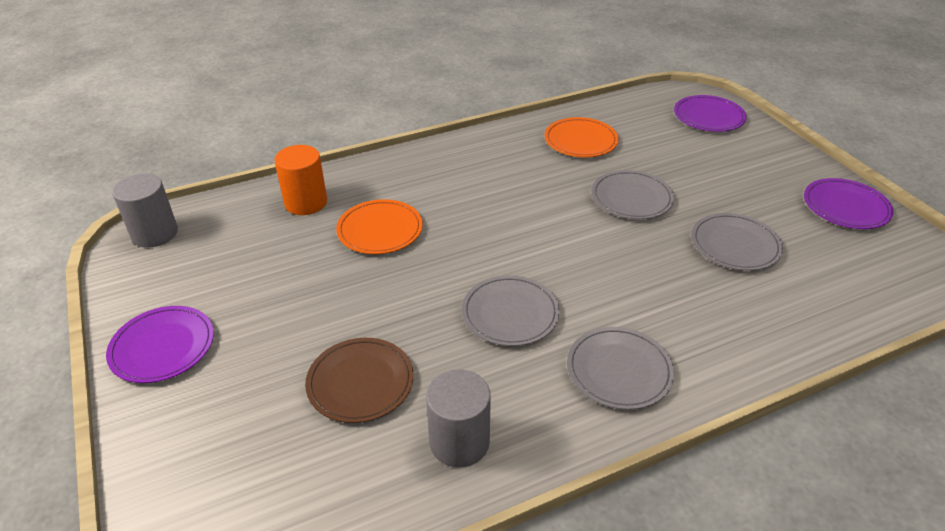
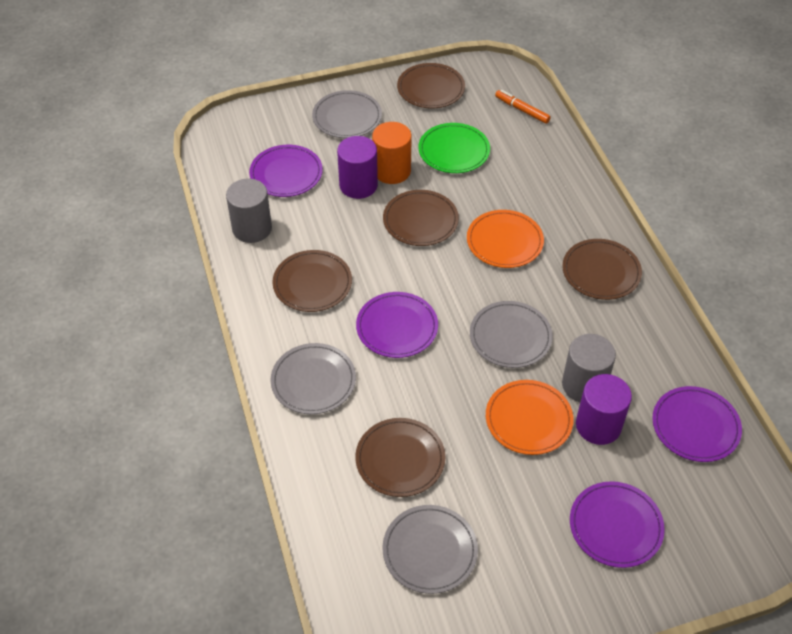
brown plate: [305,338,414,423] = 1 -> [272,250,352,312] [355,418,445,497] [383,190,459,246] [397,63,465,108] [562,239,642,300] = 5
green plate: none = 0 -> [418,123,490,173] = 1
orange marker: none = 0 -> [495,90,551,124] = 1
purple cylinder: none = 0 -> [337,136,378,199] [576,374,632,445] = 2
purple plate: [106,306,214,383] [674,95,747,132] [804,178,894,229] = 3 -> [249,145,323,197] [356,292,438,358] [570,481,665,568] [652,386,742,462] = 4

